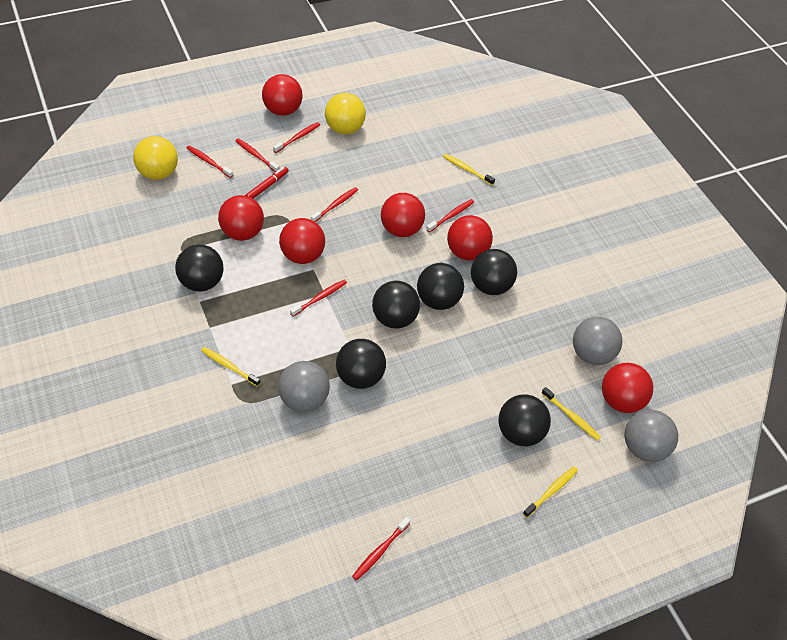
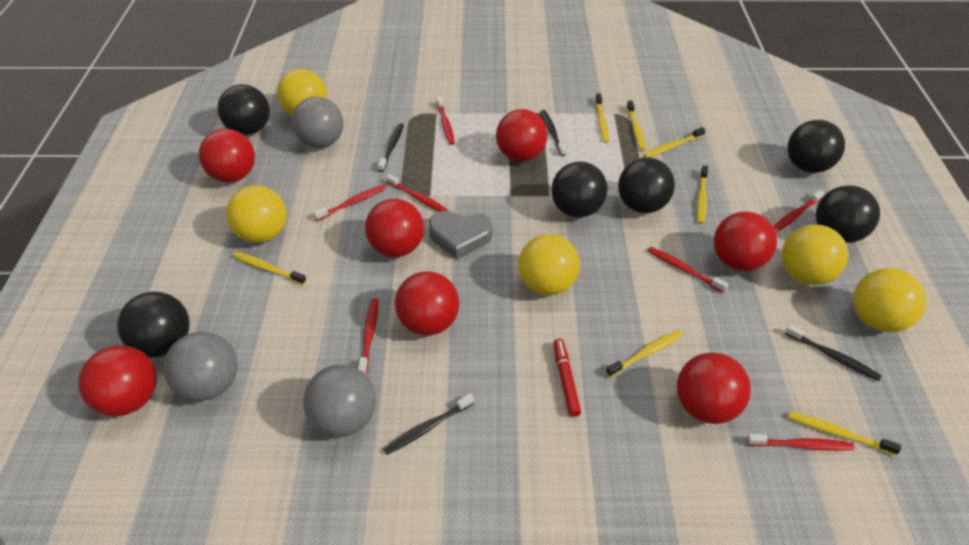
black toothbrush: none = 0 -> [378,123,404,172] [383,393,474,455] [540,110,566,156] [785,324,881,381] = 4
grey heart: none = 0 -> [429,211,493,259] = 1
red ball: [218,195,264,241] [262,74,303,116] [279,218,325,264] [381,193,425,237] [447,215,493,261] [602,363,653,413] = 6 -> [78,345,157,416] [199,129,255,182] [365,199,424,257] [395,271,459,335] [496,109,548,161] [677,352,751,424] [714,212,777,271] = 7
yellow ball: [133,136,178,180] [325,93,366,135] = 2 -> [226,185,287,243] [277,69,327,115] [518,234,580,295] [782,225,848,285] [853,268,926,332] = 5
yellow toothbrush: [201,347,260,387] [443,154,495,185] [523,466,578,518] [541,387,601,441] = 4 -> [233,252,306,285] [595,93,609,143] [606,330,683,377] [627,101,646,151] [644,127,705,158] [697,165,708,224] [788,412,901,455] = 7

